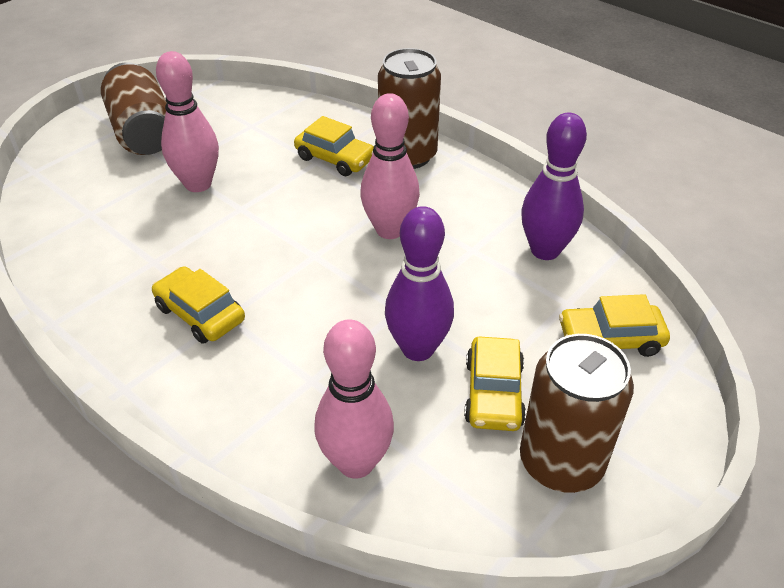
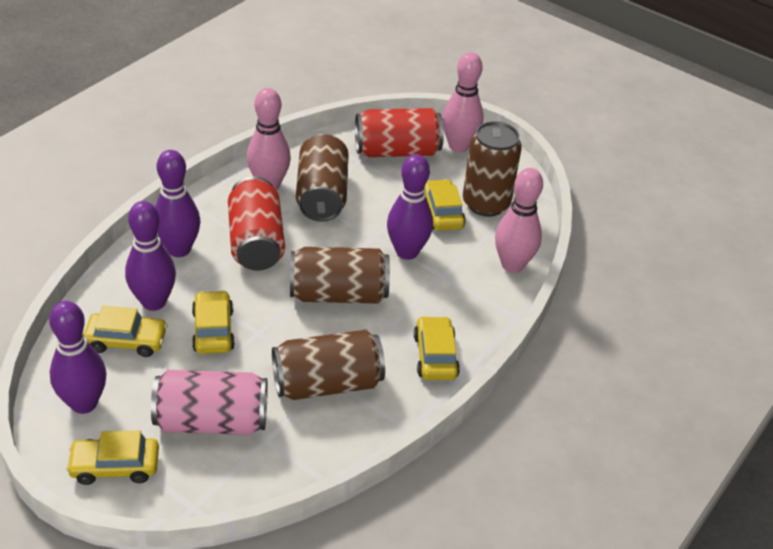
brown can: [101,62,167,155] [378,48,441,169] [520,334,634,493] = 3 -> [272,330,385,400] [290,247,390,303] [296,134,349,222] [463,121,522,217] = 4
pink can: none = 0 -> [151,370,268,435] = 1
purple bowling pin: [385,206,454,361] [521,112,587,260] = 2 -> [49,301,106,414] [125,201,176,311] [155,150,200,257] [387,154,433,260] = 4
red can: none = 0 -> [228,176,285,271] [355,108,444,157] = 2
yellow car: [152,266,245,344] [294,116,374,176] [464,336,526,431] [559,294,670,357] = 4 -> [66,431,159,485] [84,306,168,357] [192,290,235,354] [414,316,460,380] [425,179,466,231] = 5

